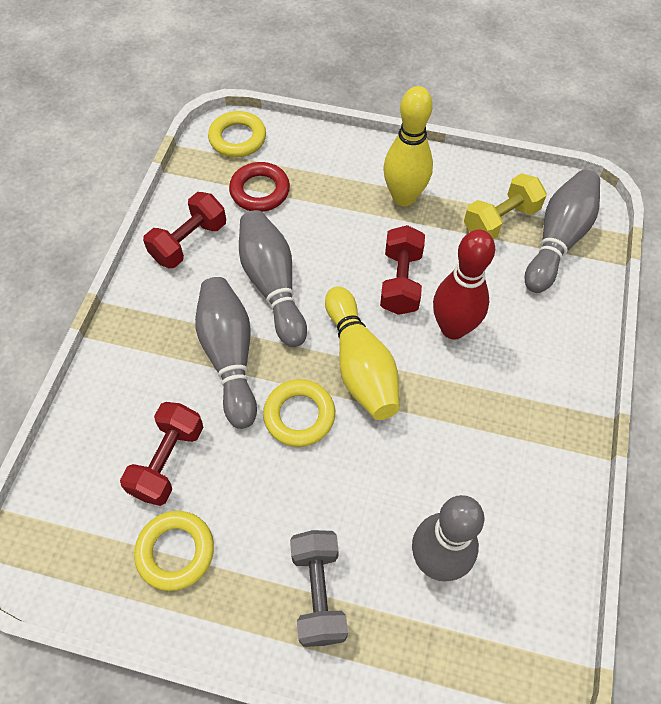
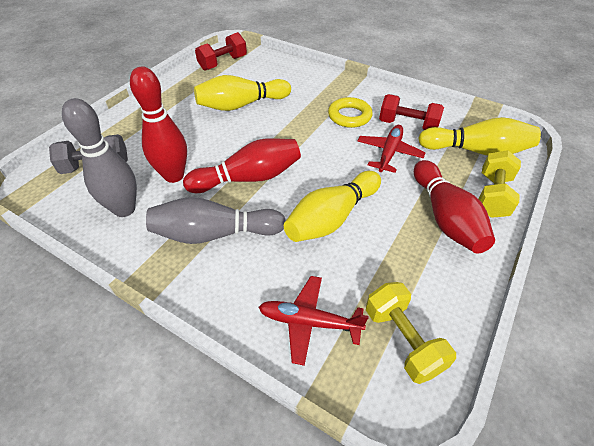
grey bowling pin: [195,277,257,429] [239,210,307,347] [412,495,484,581] [525,170,600,293] = 4 -> [62,98,137,217] [146,197,286,244] = 2
red bowling pin: [433,229,495,339] = 1 -> [130,66,187,183] [183,138,301,193] [414,160,495,253] = 3
red dumbbell: [120,402,203,506] [143,192,226,268] [380,225,425,315] = 3 -> [195,32,247,71] [379,94,444,130] = 2
red plane: none = 0 -> [259,276,369,366] [358,125,426,173] = 2
red ring: [229,162,290,212] = 1 -> none = 0
yellow bowling pin: [325,286,399,420] [383,86,433,206] = 2 -> [194,75,291,111] [284,171,381,242] [418,117,541,156] = 3
yellow dumbbell: [464,173,547,240] = 1 -> [366,282,456,384] [478,150,521,218] = 2
yellow ring: [134,511,214,591] [208,111,266,157] [263,379,335,447] = 3 -> [328,97,372,128] = 1

